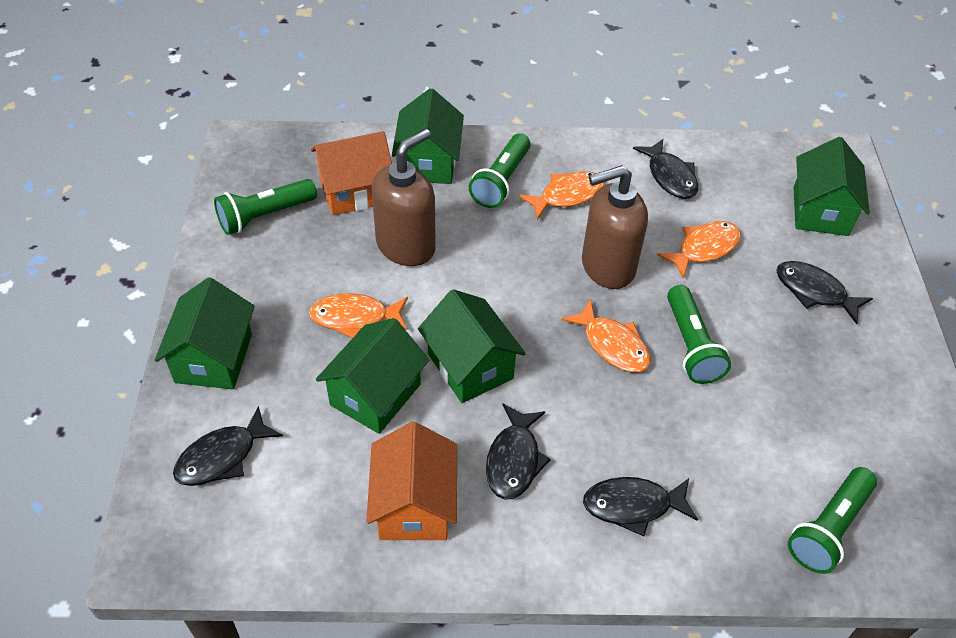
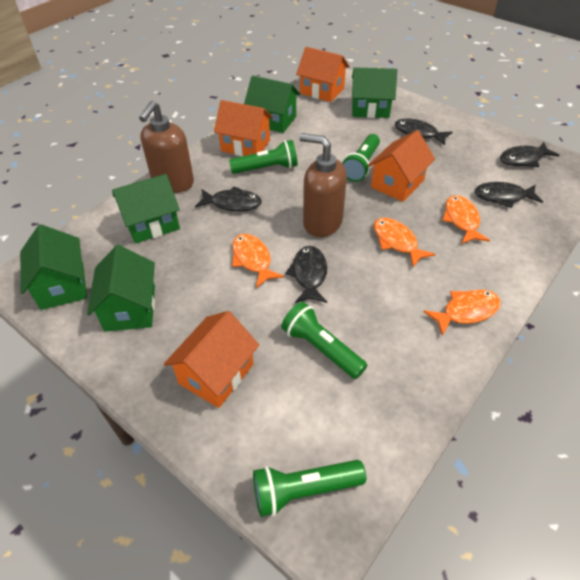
orange house: [311,131,392,215] [366,422,457,540] = 2 -> [164,311,259,408] [214,100,273,156] [296,47,350,102] [368,130,435,202] = 4

